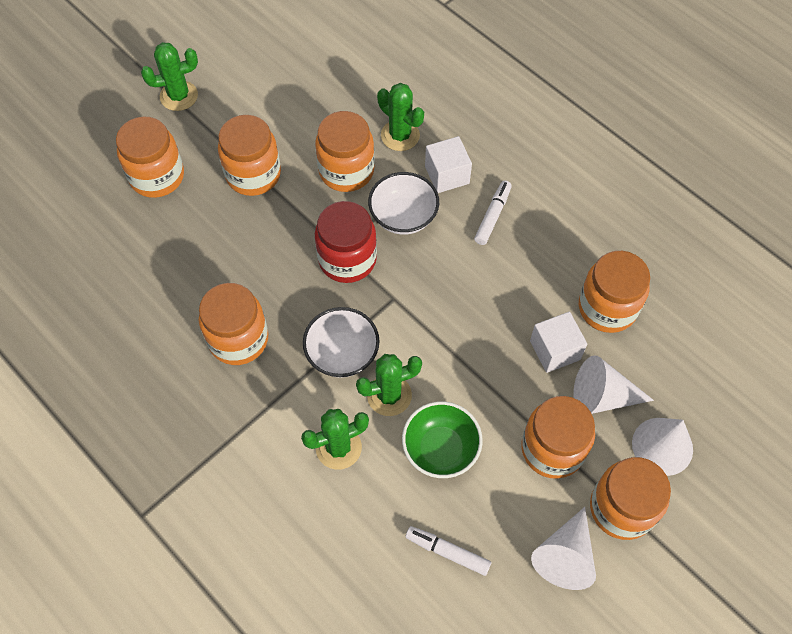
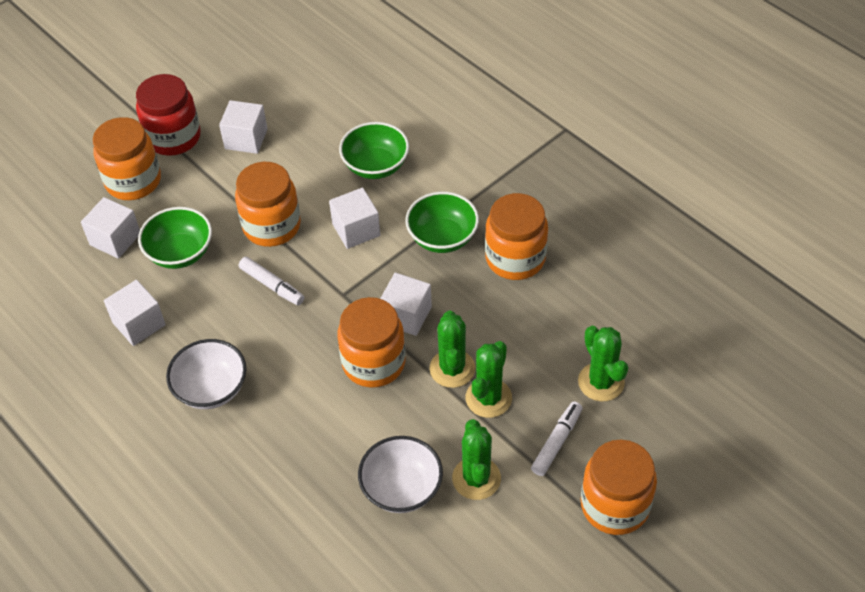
green bowl: [402,401,483,478] = 1 -> [138,207,212,269] [339,122,409,179] [405,192,479,253] = 3
orange jar: [116,117,184,198] [199,283,268,365] [218,115,281,196] [315,111,375,192] [521,396,595,479] [579,251,650,333] [590,457,671,540] = 7 -> [93,117,161,200] [235,162,301,247] [337,297,405,388] [485,193,548,280] [581,440,657,535] = 5
white cone: [531,507,596,590] [573,355,654,414] [632,418,693,476] = 3 -> none = 0
white cube: [425,136,472,193] [530,312,587,373] = 2 -> [81,197,140,259] [104,280,166,346] [219,100,268,154] [329,188,380,249] [380,273,432,336] = 5

